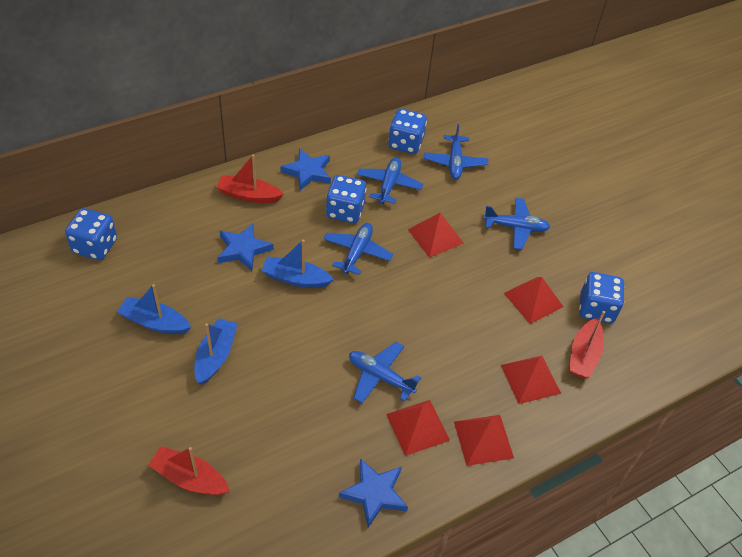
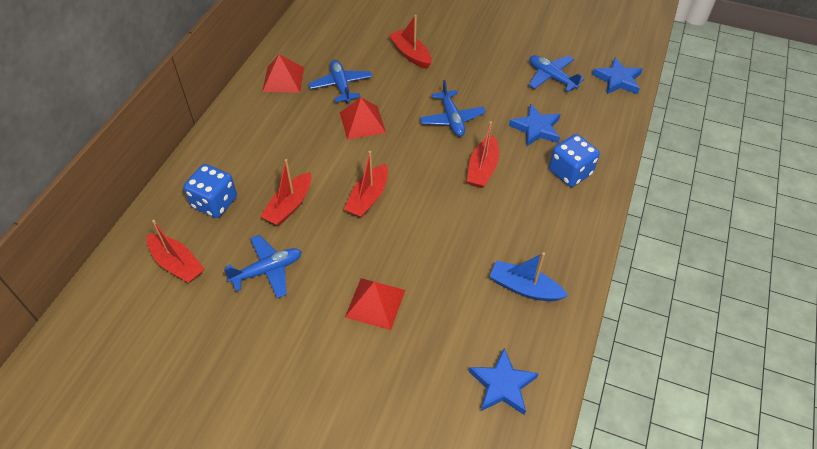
blue boat: [117,284,191,334] [194,318,238,385] [261,239,334,288] = 3 -> [489,252,568,301] = 1
blue dice: [65,208,117,260] [326,175,367,223] [388,109,427,154] [579,272,624,323] = 4 -> [183,164,237,218] [549,134,600,187] = 2
blue plane: [324,223,393,275] [349,342,421,403] [357,157,423,204] [424,124,488,179] [483,198,550,250] = 5 -> [224,235,302,298] [308,60,372,103] [420,80,486,136] [529,55,584,92] = 4
red boat: [148,446,230,495] [216,154,284,203] [569,311,605,378] = 3 -> [147,220,204,283] [260,159,311,226] [344,151,388,218] [389,15,432,69] [467,121,499,188] = 5
red pyramid: [386,400,450,456] [408,213,464,258] [454,415,514,466] [501,356,561,404] [504,277,564,324] = 5 -> [262,54,304,93] [340,98,386,140] [345,278,405,330] = 3

